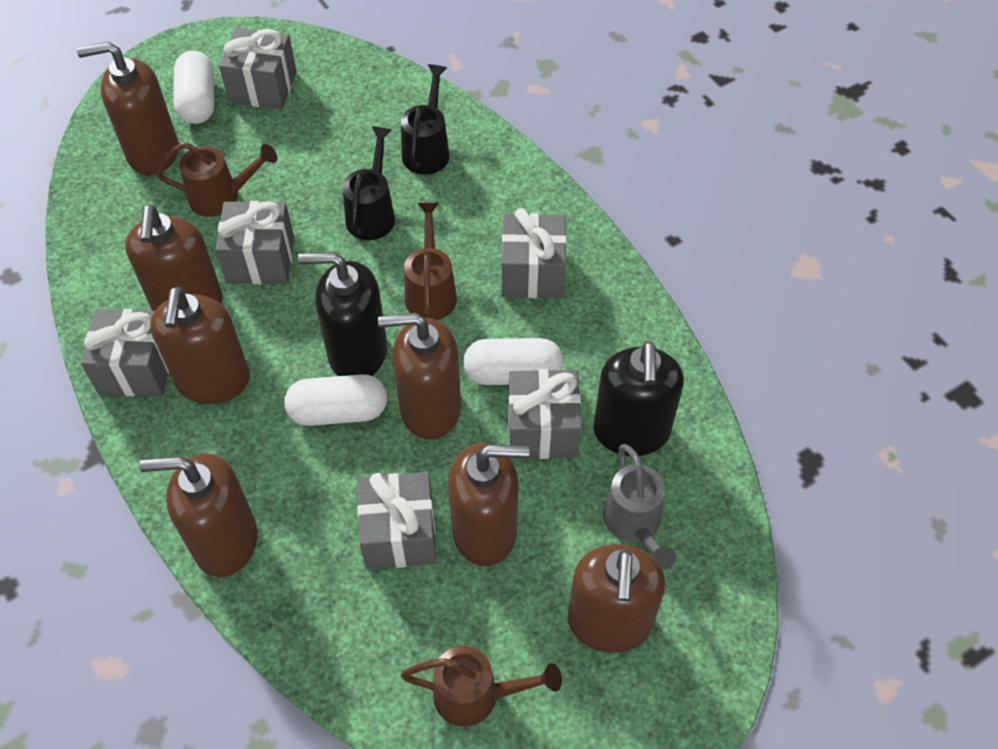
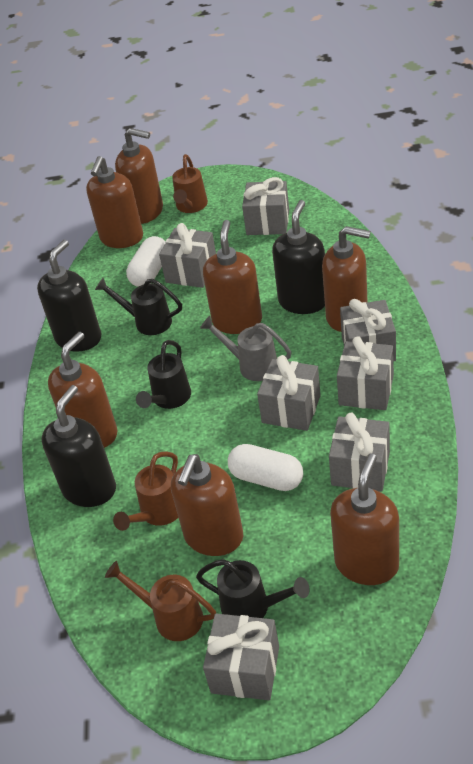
black soap dispenser: [298,252,387,376] [593,341,684,456] = 2 -> [37,240,101,351] [42,385,116,507] [272,200,325,314] = 3
black watering can: [342,126,395,240] [401,64,450,175] = 2 -> [95,278,182,335] [136,340,191,409] [196,559,310,618] = 3
grey gift: [80,309,169,397] [215,201,294,285] [219,28,297,110] [357,472,436,569] [502,208,566,298] [508,369,582,459] = 6 -> [159,223,216,288] [203,614,279,700] [242,177,289,235] [257,355,321,431] [329,413,390,492] [337,336,394,410] [340,299,396,361] = 7
white capsule: [173,51,215,124] [284,374,387,426] [463,338,564,385] = 3 -> [126,236,165,287] [228,444,303,491] = 2

